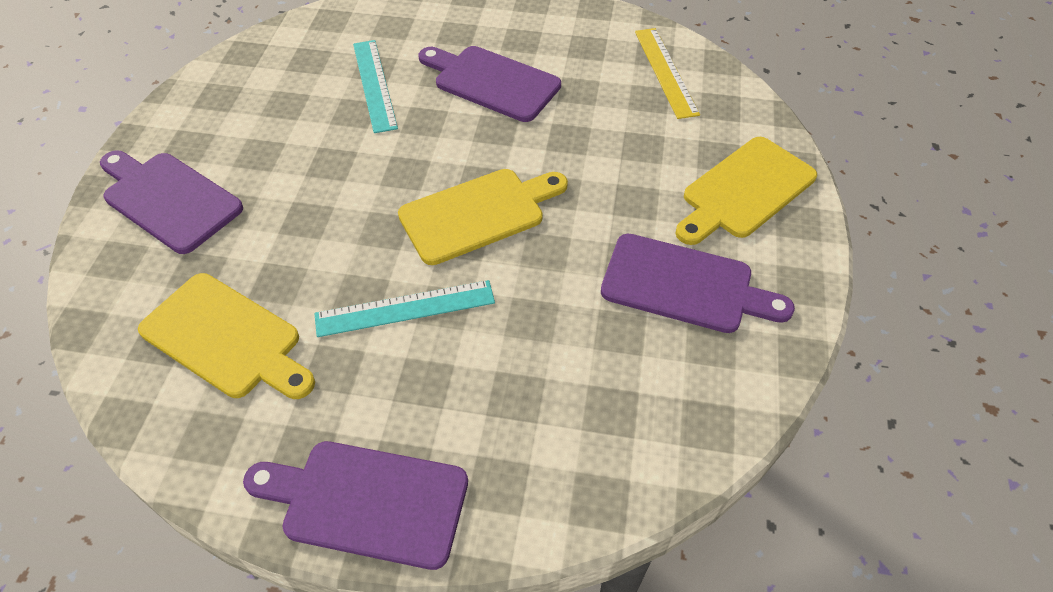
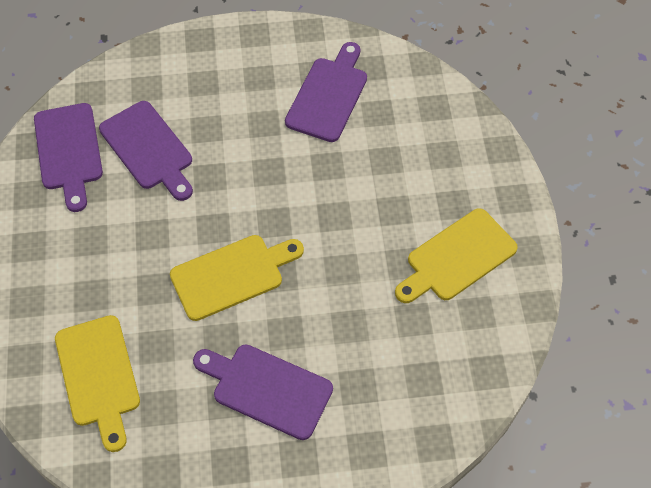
turquoise ruler: [314,280,495,337] [353,40,398,133] = 2 -> none = 0
yellow ruler: [635,28,700,119] = 1 -> none = 0

